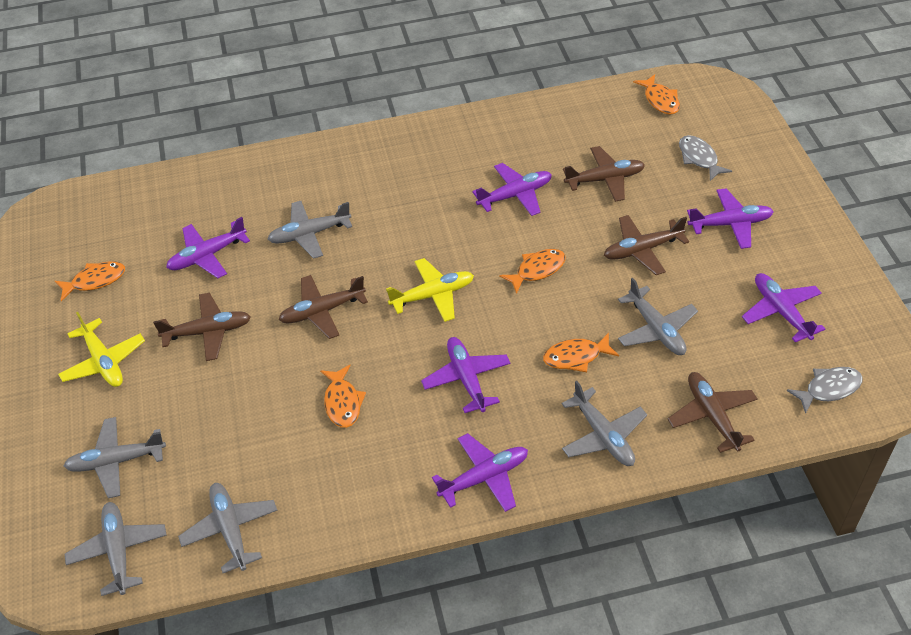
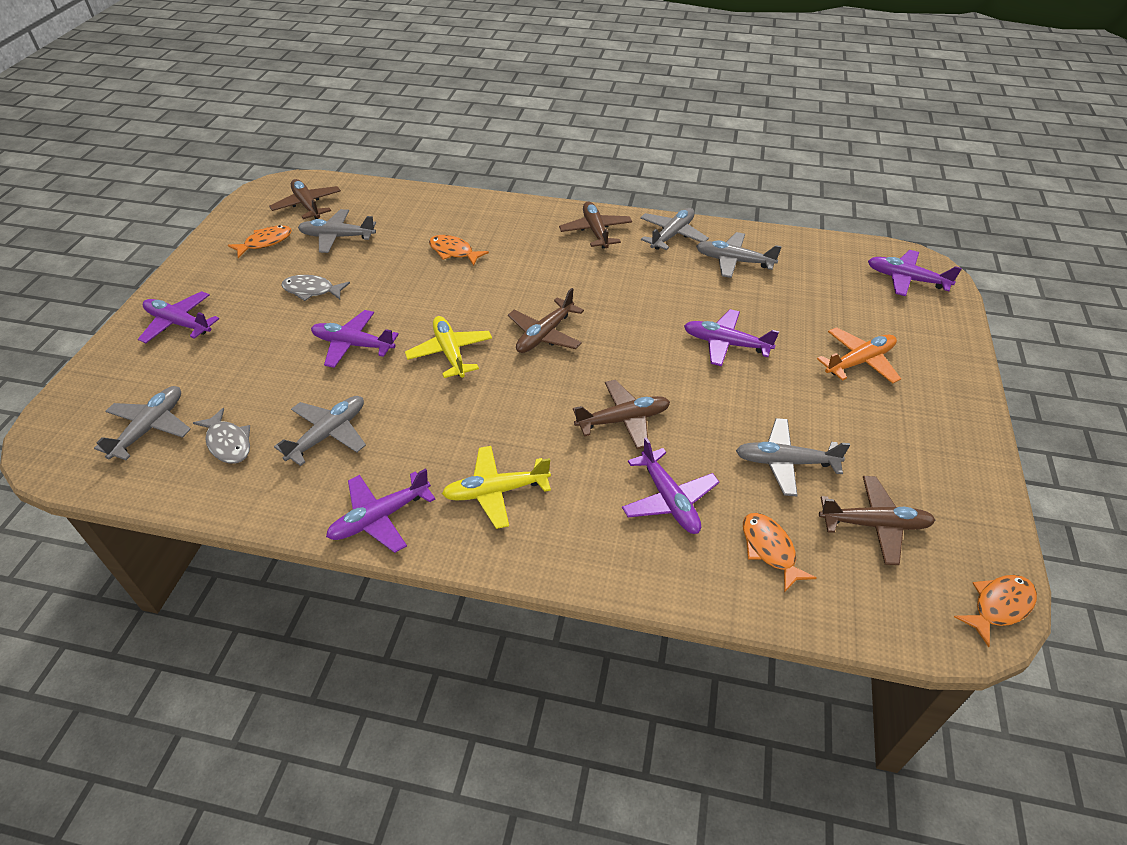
orange fish: [55,261,125,301] [320,365,366,428] [499,249,566,294] [543,333,619,372] [633,74,680,115] = 5 -> [228,225,292,258] [429,235,489,266] [743,513,817,593] [954,575,1037,647] = 4
orange plane: none = 0 -> [817,327,901,384] = 1

